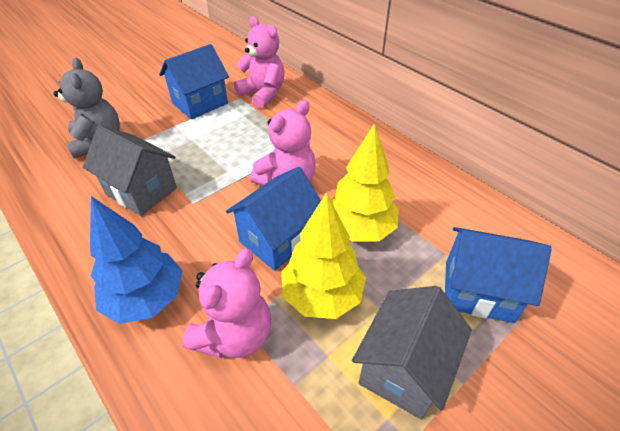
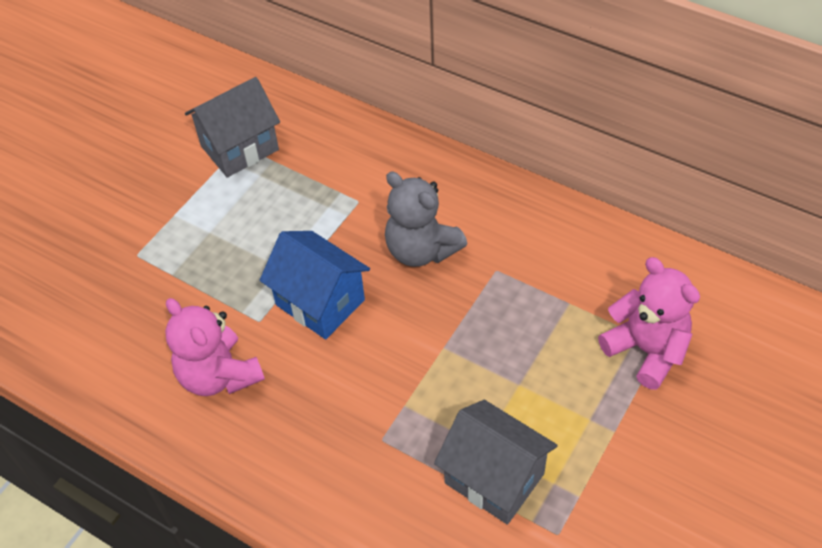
blue house: [159,44,229,119] [226,167,321,271] [445,227,552,323] = 3 -> [260,231,370,339] = 1
blue tree: [90,196,182,324] = 1 -> none = 0
pink teddy bear: [182,248,271,358] [234,16,284,108] [250,100,315,186] = 3 -> [165,298,265,396] [598,257,700,390] = 2
yellow tree: [281,192,366,319] [331,124,399,242] = 2 -> none = 0

